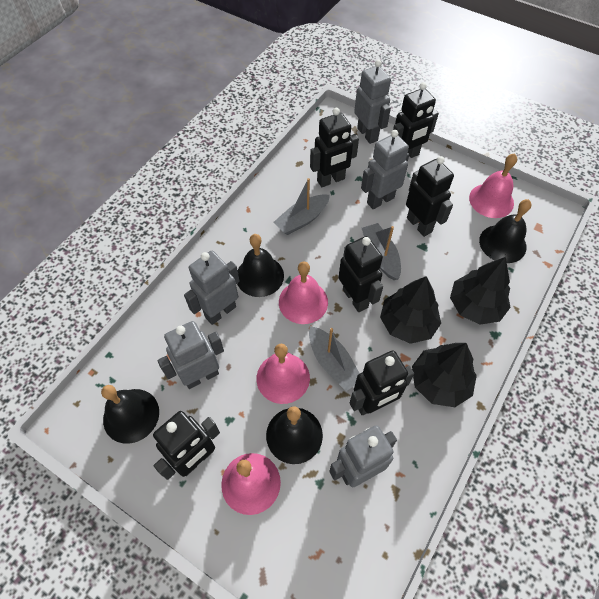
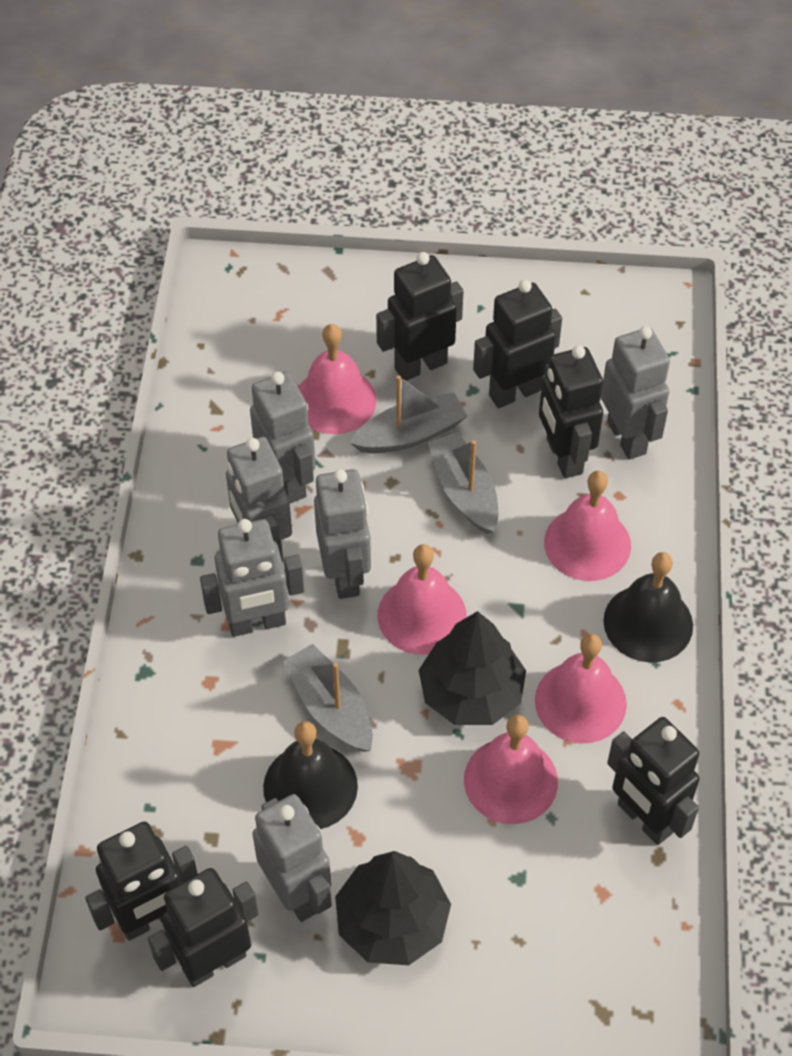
black bell: [101,385,159,444] [237,234,284,297] [266,406,323,464] [479,199,531,263] = 4 -> [263,721,358,829] [603,552,693,663] = 2
black tree: [380,276,441,344] [412,343,477,407] [450,257,511,325] = 3 -> [335,851,451,965] [419,611,526,725] = 2
grey robot: [158,321,224,389] [184,251,239,325] [329,425,397,487] [354,60,391,144] [361,130,409,209] = 5 -> [200,519,304,637] [226,437,292,562] [250,372,316,503] [252,794,332,922] [314,469,371,599] [601,326,670,459] = 6
pink bell: [221,453,281,515] [256,344,310,404] [279,261,328,324] [469,153,517,218] = 4 -> [298,324,376,434] [378,544,466,655] [464,715,558,824] [535,633,627,744] [544,471,631,581] = 5

